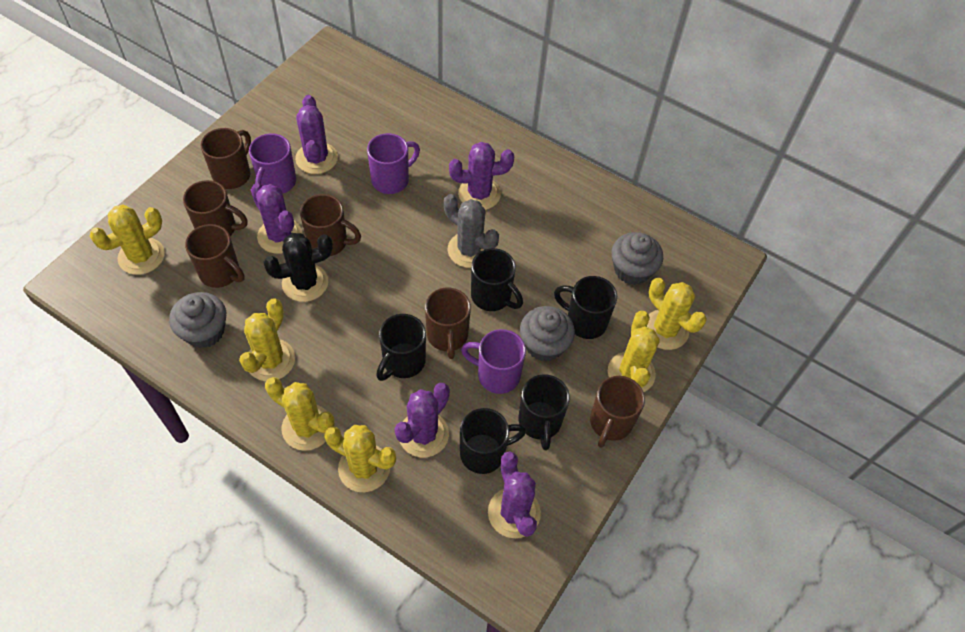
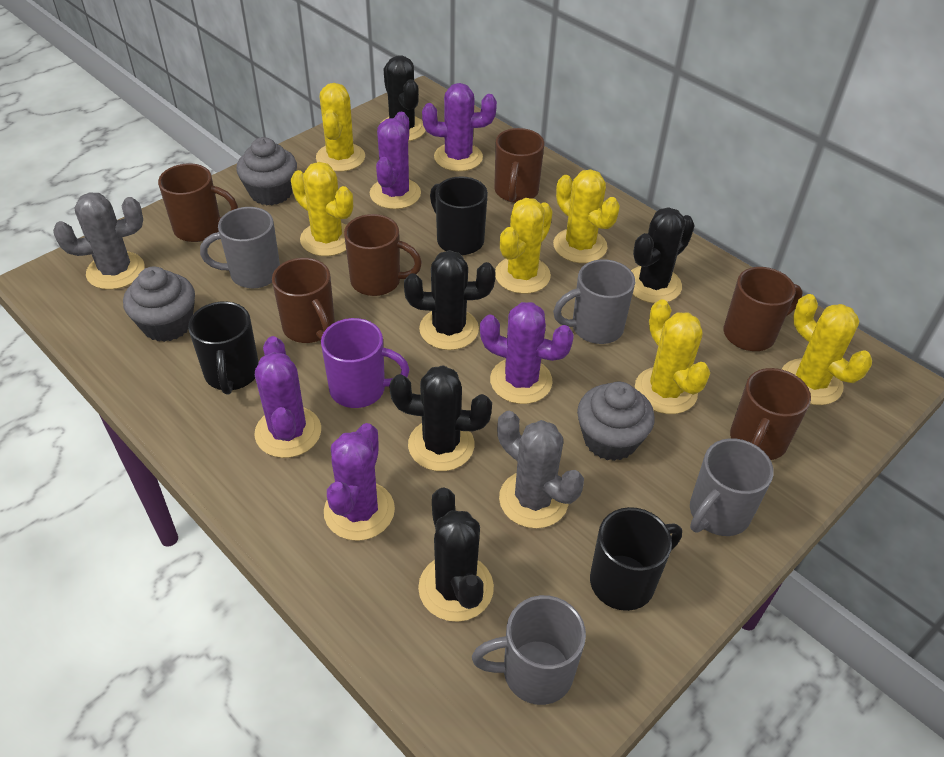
black cactus: [263,233,333,302] = 1 -> [382,55,425,141] [389,365,492,471] [404,250,496,350] [418,487,494,622] [631,207,695,303] = 5
black mug: [376,314,426,381] [460,408,526,474] [471,248,523,311] [518,374,570,450] [554,276,617,339] = 5 -> [188,301,259,395] [430,176,488,255] [590,507,682,611] = 3
grey cactus: [444,194,499,268] = 1 -> [53,192,145,290] [497,411,584,529] = 2
grey mug: none = 0 -> [200,207,280,288] [472,595,586,705] [553,259,635,344] [690,438,774,536] = 4
purple mug: [249,133,296,193] [367,133,420,194] [461,329,526,394] = 3 -> [321,318,410,408] = 1

